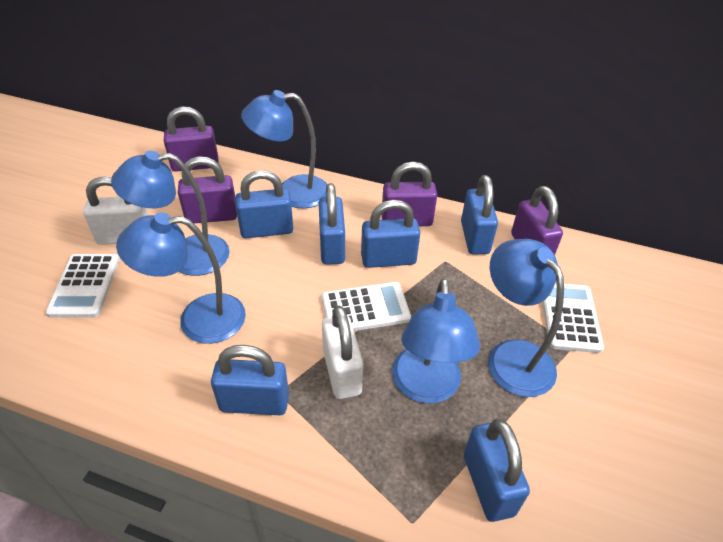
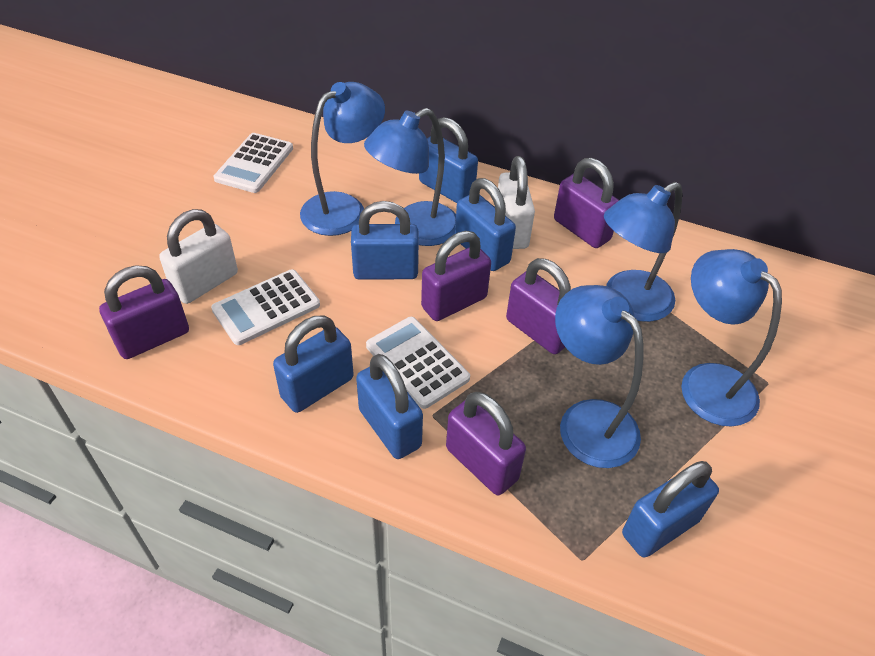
purple padlock: [164,106,219,171] [177,156,237,223] [382,162,437,226] [511,186,563,255] = 4 -> [99,265,189,359] [421,231,491,321] [446,392,526,495] [506,258,571,354] [554,158,619,248] = 5

